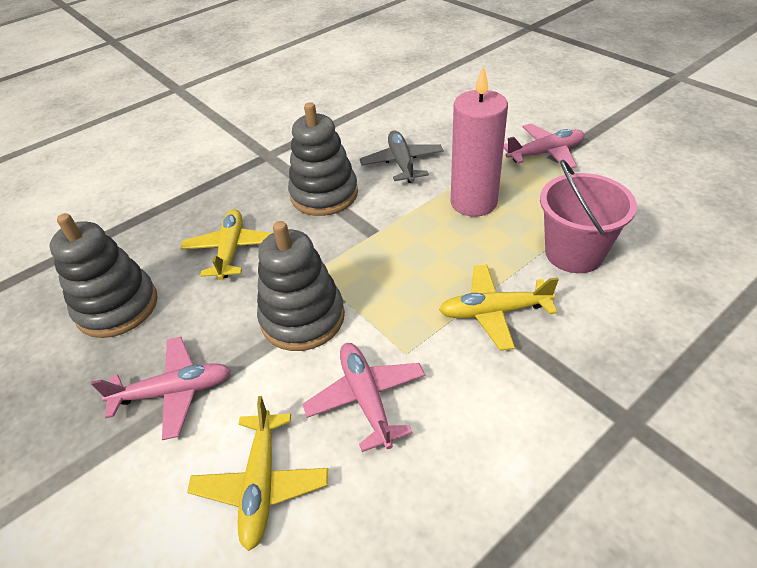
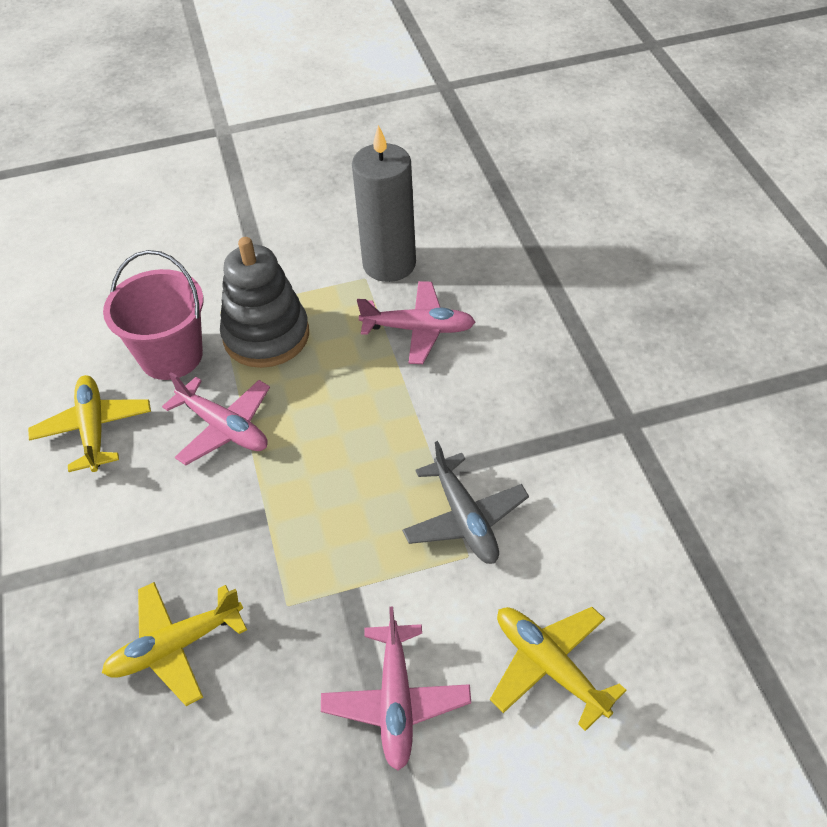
grey candle: none = 0 -> [352,125,416,282] = 1
grey stacking toy: [49,213,158,338] [257,221,345,351] [288,102,358,216] = 3 -> [220,237,309,368] = 1
pink candle: [451,66,508,217] = 1 -> none = 0

